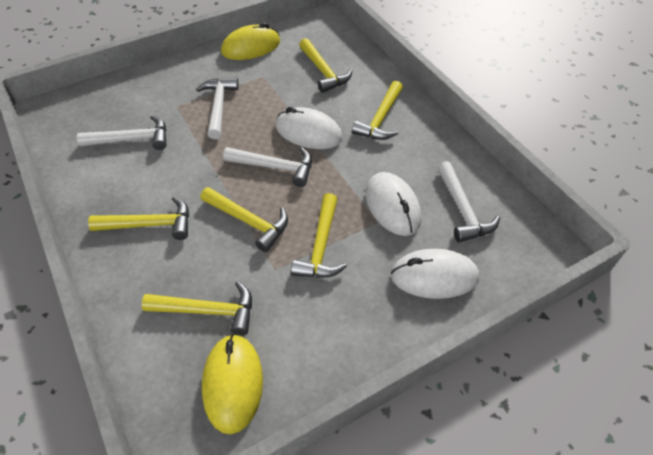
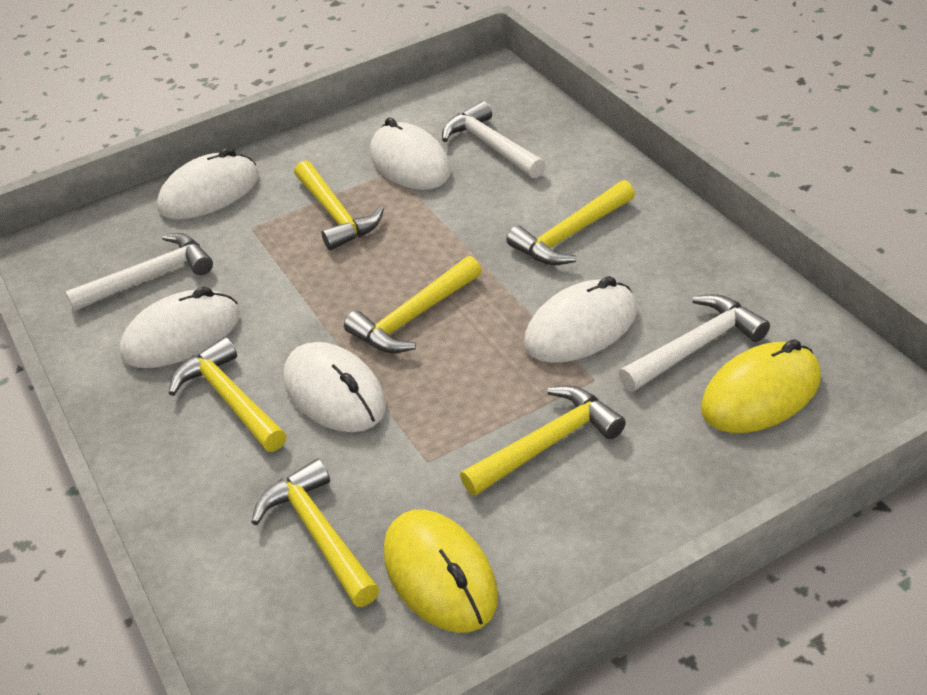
white hammer: [77,115,167,150] [196,77,239,139] [223,147,312,187] [437,161,500,242] = 4 -> [65,233,213,311] [442,101,546,178] [619,294,770,391] = 3
white mouse: [276,107,343,149] [365,172,421,236] [391,249,479,299] = 3 -> [119,287,240,368] [157,148,259,220] [284,342,386,432] [370,117,451,190] [524,276,637,363] = 5

